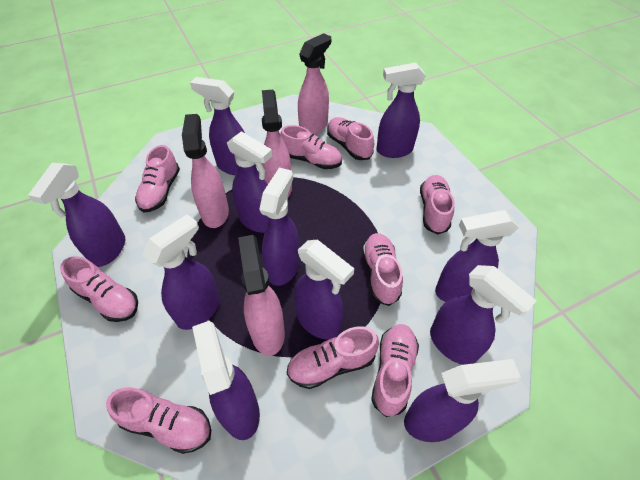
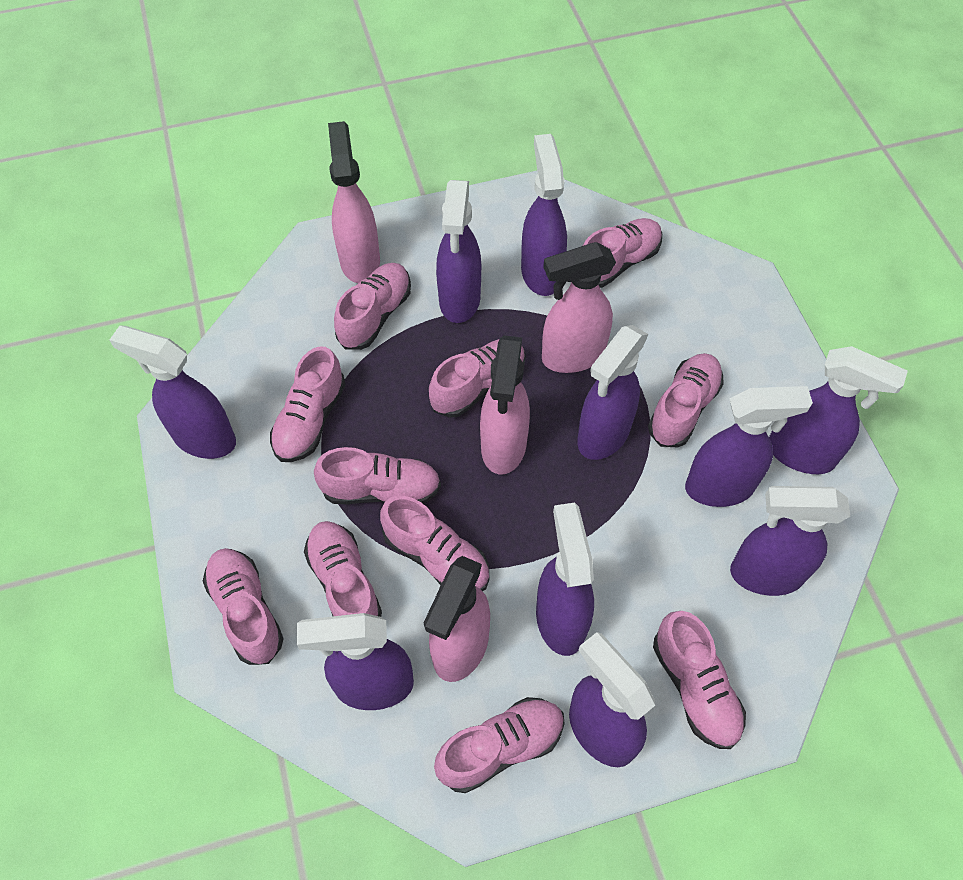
pink shoe: [60,256,138,322] [106,387,211,454] [135,145,180,212] [280,125,342,169] [287,326,379,389] [327,117,374,160] [362,233,403,306] [371,324,419,417] [420,175,455,235] = 9 -> [203,548,284,665] [270,346,346,462] [304,521,382,617] [314,447,441,504] [334,263,411,350] [380,496,490,591] [429,339,526,418] [434,697,565,793] [583,218,662,288] [648,353,724,448] [653,611,746,749] = 11
purple spray bottle: [28,163,125,267] [143,214,220,330] [190,77,245,175] [192,321,260,440] [227,131,272,233] [259,168,300,286] [294,240,354,340] [377,62,426,158] [404,359,521,442] [430,265,536,365] [435,210,519,302] = 11 -> [110,326,236,459] [297,613,414,710] [436,180,481,323] [521,134,567,296] [536,503,594,656] [569,632,655,767] [577,325,648,460] [685,386,813,507] [730,486,850,596] [769,346,908,474] = 10

